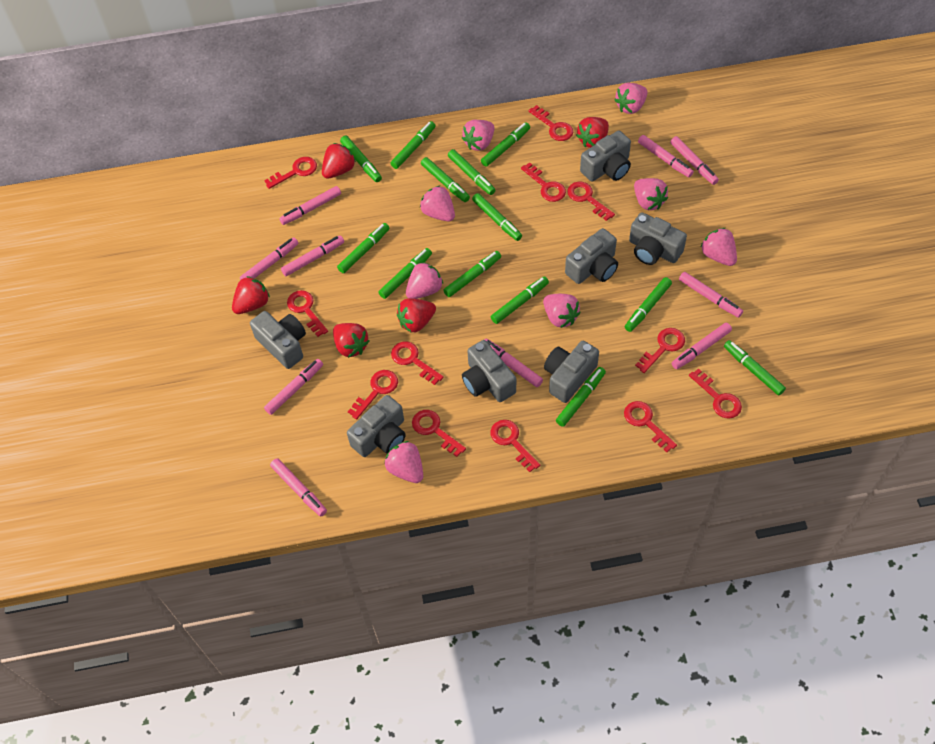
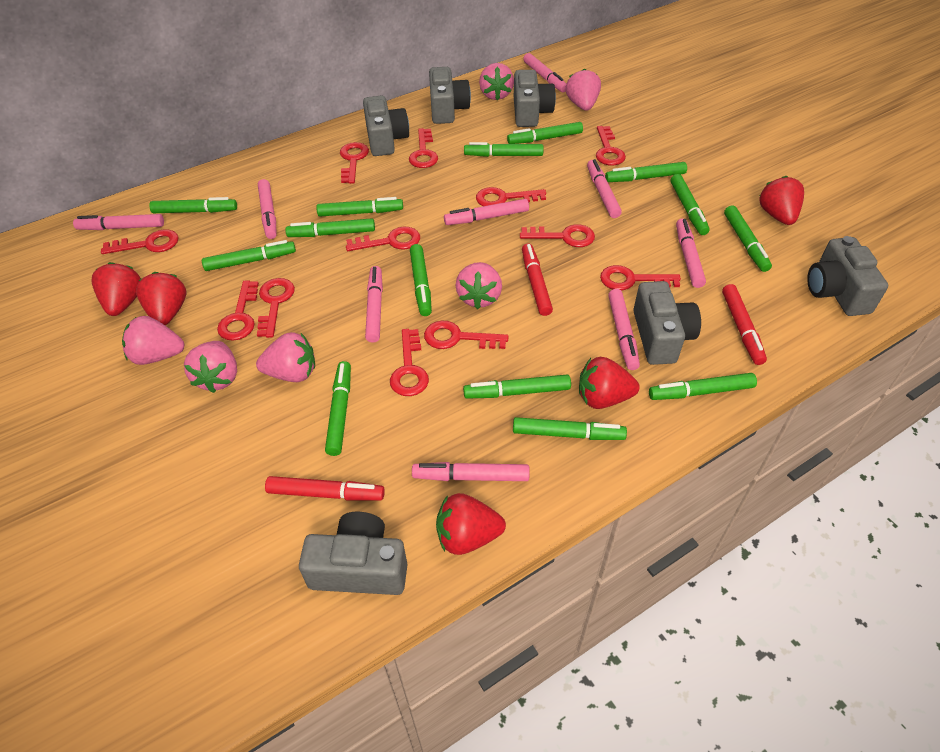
green marker: [337,223,390,273] [340,136,382,182] [378,248,432,299] [390,121,436,169] [421,157,470,202] [443,251,501,297] [448,149,495,195] [472,193,522,241] [481,122,530,167] [491,276,549,324] [556,367,606,427] [625,277,672,332] [724,340,786,395] = 13 -> [149,197,237,213] [202,240,296,271] [285,218,375,237] [316,197,403,217] [325,361,351,456] [410,244,432,316] [463,374,571,399] [464,142,544,157] [507,122,583,144] [513,417,627,440] [605,162,687,182] [649,373,757,400] [671,174,710,235] [724,205,772,272] = 14
grey camera: [250,311,306,369] [347,395,406,457] [462,340,516,402] [544,341,599,403] [565,228,618,284] [580,131,631,182] [629,212,687,265] = 7 -> [299,512,408,595] [363,96,409,156] [429,67,471,124] [514,70,556,127] [633,281,701,365] [807,236,889,316] = 6
pink marker: [240,237,299,280] [264,359,323,415] [270,458,327,517] [279,186,341,225] [281,235,344,276] [484,339,543,387] [638,135,694,177] [670,136,719,185] [672,323,732,369] [679,272,743,318] = 10 -> [73,214,164,230] [258,179,277,239] [365,266,383,343] [412,462,530,481] [444,199,529,225] [523,53,566,92] [587,159,622,218] [608,289,640,370] [676,219,706,288] = 9
pink strawberry: [384,441,423,483] [406,262,443,299] [420,186,455,222] [462,120,495,151] [543,294,580,328] [614,83,648,114] [634,178,668,210] [701,228,737,266] = 8 -> [122,316,184,365] [184,341,237,393] [256,332,315,382] [455,262,502,309] [479,63,514,100] [566,68,601,111] = 6
red marker: none = 0 -> [265,476,385,501] [522,243,553,316] [722,284,767,365] = 3

